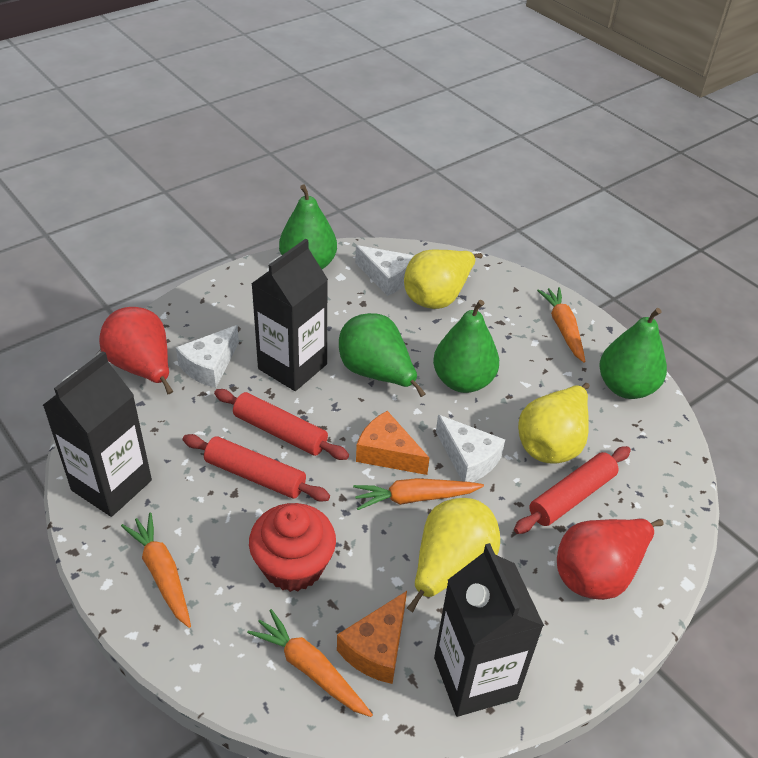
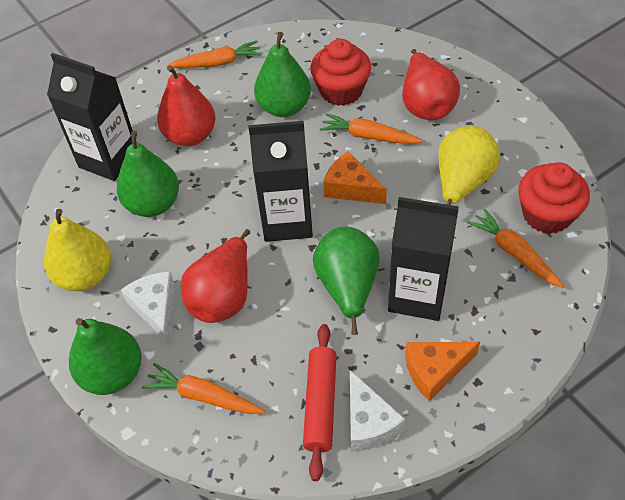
red cupcake: [249,503,336,592] = 1 -> [310,39,371,106] [519,162,590,234] = 2
red pear: [99,307,173,394] [557,519,664,600] = 2 -> [157,65,216,146] [180,229,250,323] [402,49,460,120] = 3
red rolling pin: [183,434,330,501] [214,389,349,460] [514,446,631,534] = 3 -> [303,324,336,481] = 1
white cheese: [176,325,239,388] [355,245,414,296] [436,415,505,482] = 3 -> [121,271,175,343] [350,370,405,451] = 2
yellow pear: [404,250,483,309] [407,498,500,612] [518,383,590,463] = 3 -> [44,209,111,291] [438,126,500,205] = 2

